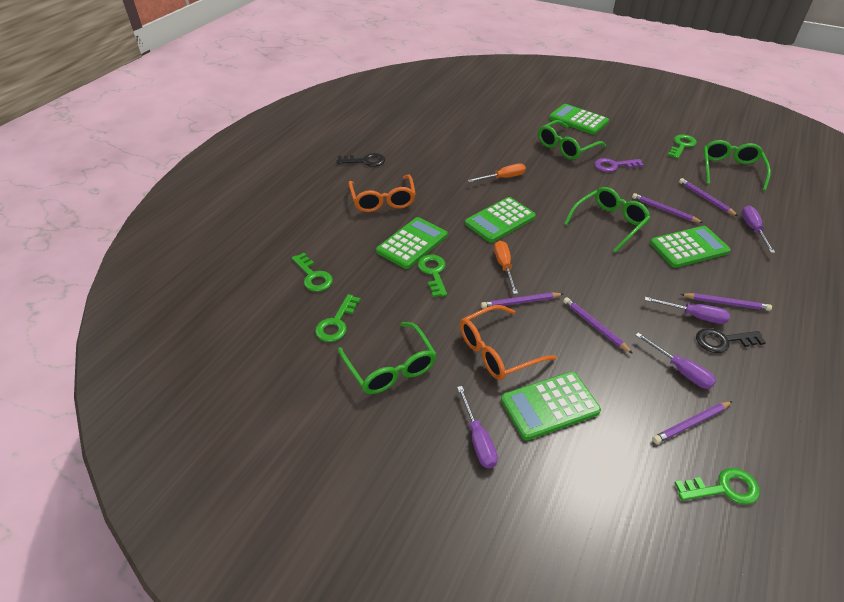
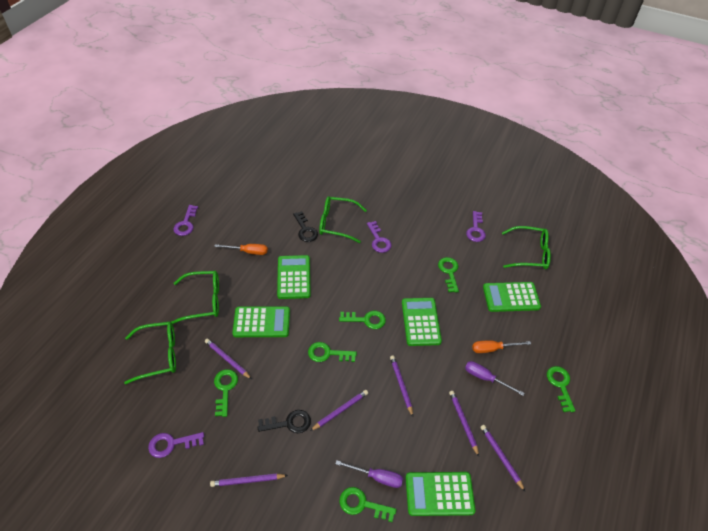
green key: [292,253,333,292] [315,294,361,342] [418,255,447,297] [668,135,697,159] [675,468,760,505] = 5 -> [214,369,238,417] [308,342,357,362] [339,311,386,329] [339,487,397,522] [438,257,459,293] [547,366,575,412] = 6
orange glasses: [349,175,416,212] [460,305,557,380] = 2 -> none = 0
purple key: [594,158,644,172] = 1 -> [148,432,204,458] [174,205,198,236] [367,221,392,253] [466,211,486,242] = 4
purple screwdriver: [457,386,498,468] [635,333,716,389] [645,297,730,324] [741,206,775,253] = 4 -> [335,460,403,488] [465,361,524,396] = 2

